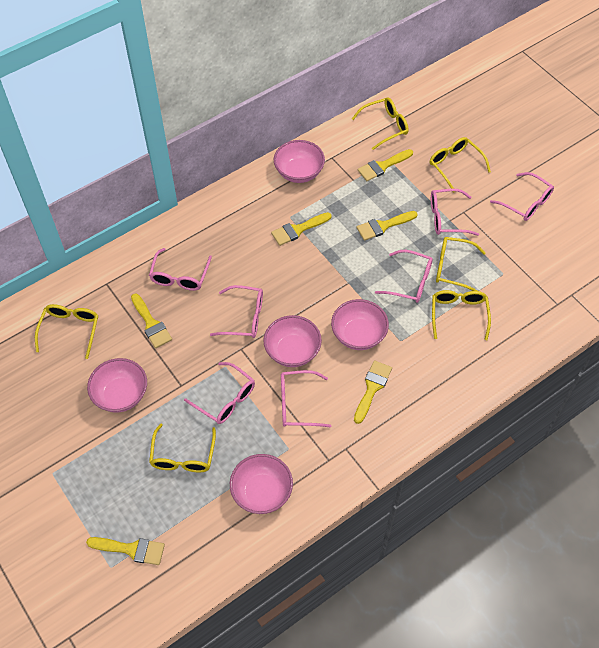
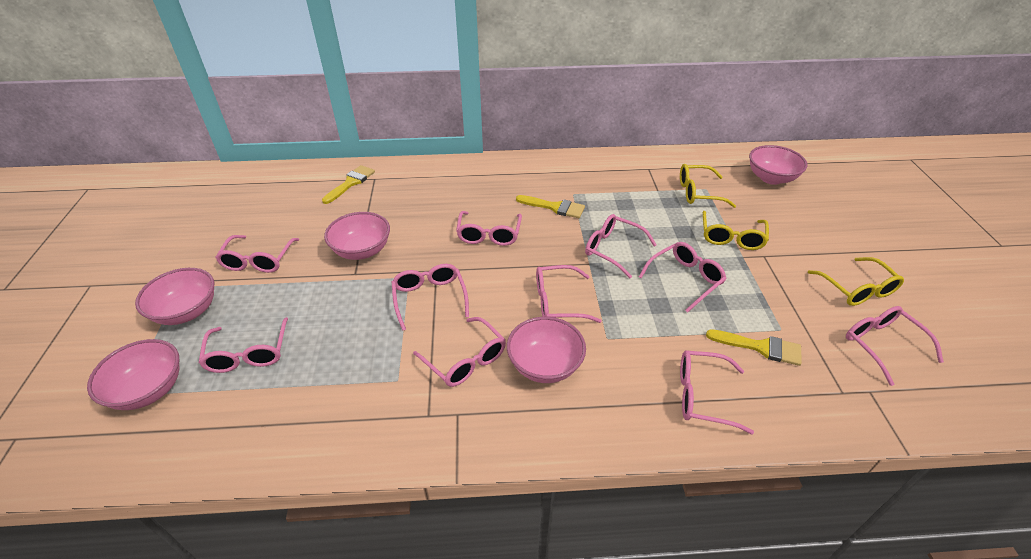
pink glasses: [149,248,212,291] [184,362,255,424] [210,285,263,338] [281,370,331,427] [375,250,433,303] [431,189,479,236] [490,172,554,221] = 7 -> [199,317,288,373] [215,235,299,273] [392,264,469,331] [413,317,506,387] [456,211,522,246] [536,265,602,323] [585,214,657,278] [639,242,727,312] [680,350,754,435] [846,306,944,386] = 10
yellow brush: [86,537,165,565] [131,293,172,348] [271,212,332,246] [354,360,392,424] [356,211,418,241] [358,149,413,181] = 6 -> [322,165,375,204] [516,195,585,218] [706,329,802,366] = 3
yellow glasses: [35,304,98,359] [149,424,216,472] [352,97,409,150] [430,137,491,192] [432,290,491,340] [436,237,485,291] = 6 -> [680,164,736,208] [703,211,769,250] [808,257,904,306] = 3

